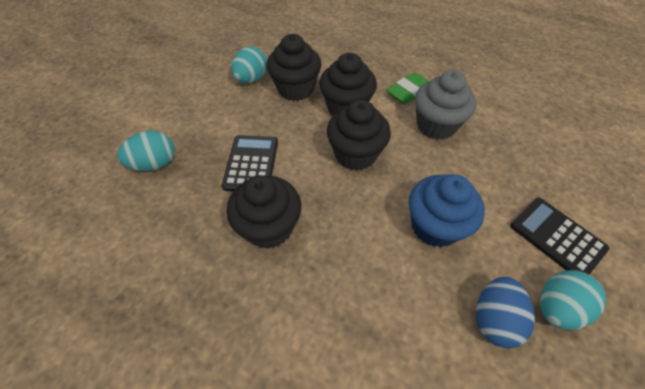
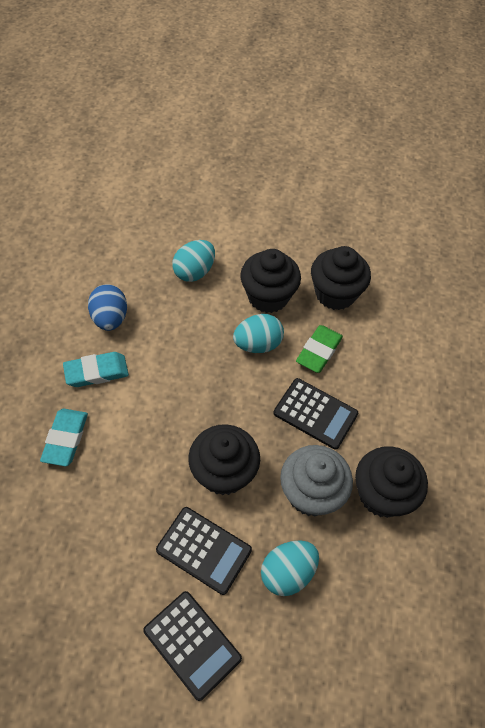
black calculator: [222,135,278,191] [510,198,609,275] = 2 -> [143,591,242,701] [156,507,252,595] [273,378,358,449] = 3
blue cupcake: [409,174,485,247] = 1 -> none = 0
turquoise eraser: none = 0 -> [40,409,88,466] [63,352,129,387] = 2

